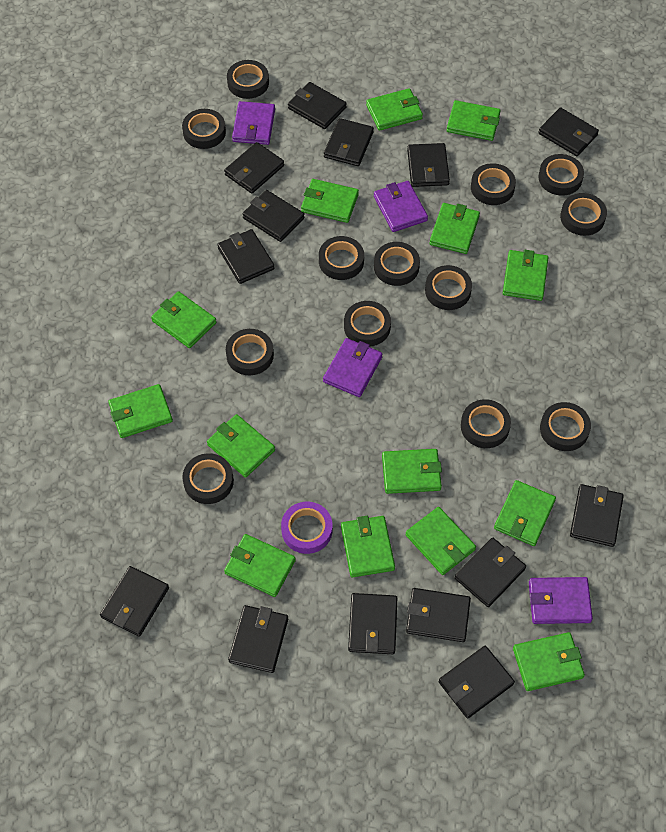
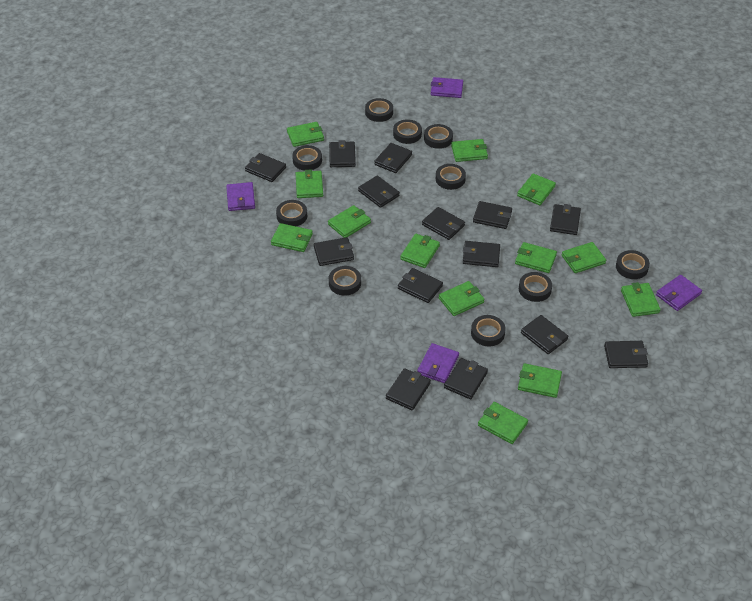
black tape: [182,109,226,149] [182,453,234,504] [226,329,274,375] [227,60,269,99] [319,236,364,280] [344,301,391,347] [374,242,420,286] [425,265,472,310] [461,399,511,448] [471,163,516,205] [538,154,584,196] [540,402,591,451] [560,193,607,236] = 13 -> [276,200,307,226] [292,145,322,170] [329,266,361,296] [365,98,393,122] [393,119,422,144] [424,124,453,149] [436,164,466,190] [471,315,506,347] [519,272,552,302] [616,250,650,279] = 10
green wallet: [108,384,173,438] [151,291,217,348] [207,414,275,478] [224,534,296,597] [301,179,359,223] [341,516,395,577] [366,88,423,131] [382,449,442,494] [406,507,476,575] [430,203,480,254] [447,100,501,141] [494,480,556,546] [503,250,549,301] [513,632,585,691] = 14 -> [271,223,313,252] [287,122,324,147] [296,170,323,198] [328,205,371,238] [400,234,440,268] [439,281,485,316] [451,139,488,162] [478,402,528,444] [515,242,557,273] [517,173,556,205] [518,363,562,398] [562,242,606,273] [621,282,661,317] = 13
purple tape: [281,502,332,554] = 1 -> none = 0

